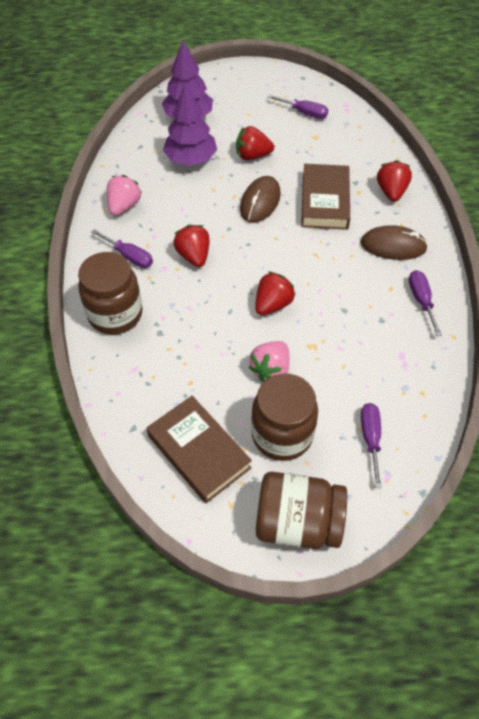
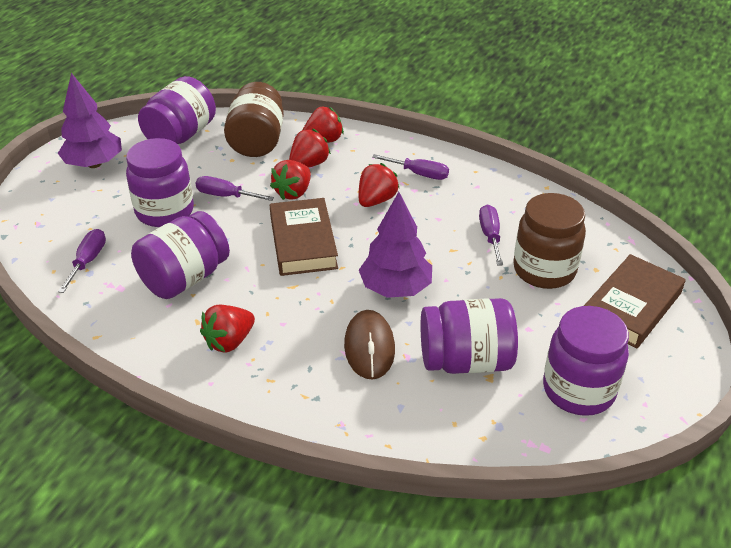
brown jar: [78,252,143,334] [251,374,318,461] [256,472,347,549] = 3 -> [224,82,284,157] [513,193,586,289] = 2
brown mouse: [240,176,281,223] [361,225,428,260] = 2 -> [344,310,395,380] = 1
pink strawberry: [107,175,142,216] [248,341,290,382] = 2 -> none = 0
purple jar: none = 0 -> [126,138,194,227] [131,211,230,299] [138,76,216,144] [421,298,518,374] [543,306,629,416] = 5
red strawberry: [173,225,210,267] [236,126,274,160] [255,271,296,315] [377,160,412,202] = 4 -> [200,305,255,352] [270,160,311,200] [289,129,331,168] [303,107,344,143] [359,163,399,207] = 5

